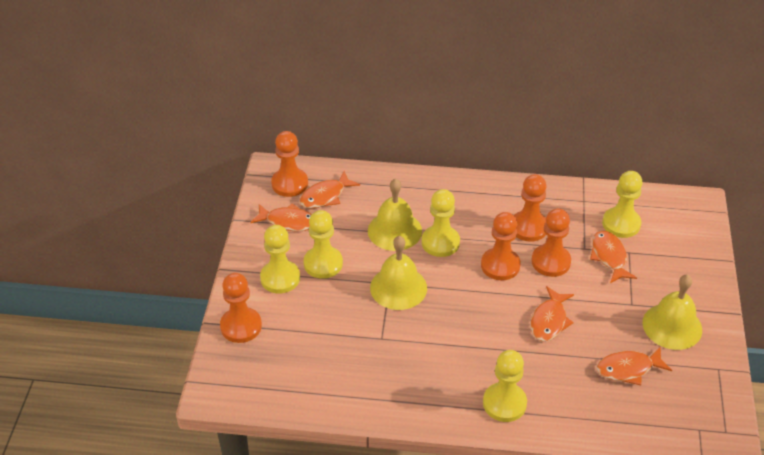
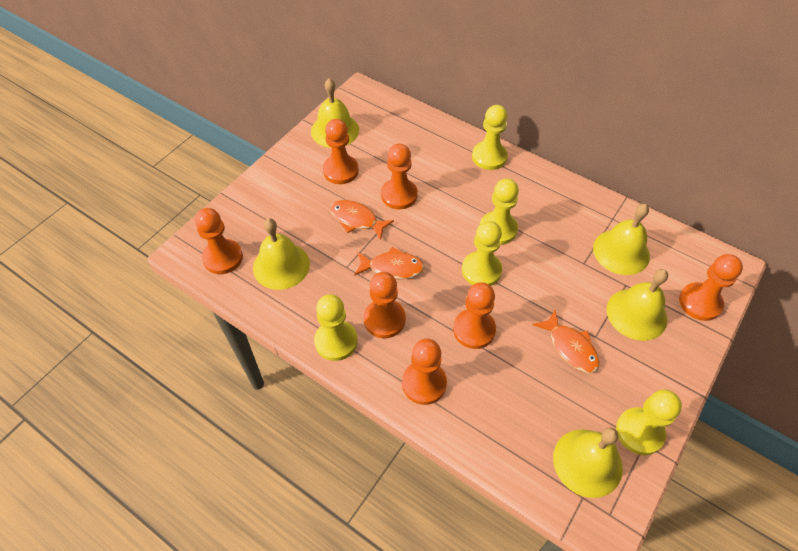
orange fish: [250,203,312,231] [300,171,360,208] [530,286,574,342] [590,231,637,283] [596,347,672,385] = 5 -> [330,200,394,240] [354,247,424,279] [533,310,600,373] = 3
orange pawn: [220,273,262,343] [271,131,308,197] [481,212,521,280] [514,174,546,242] [531,208,571,277] = 5 -> [195,208,243,274] [323,119,359,184] [364,272,406,338] [381,144,418,209] [402,339,447,405] [453,282,496,349] [679,254,743,321] = 7
yellow bell: [368,178,422,251] [370,236,427,310] [643,274,702,350] = 3 -> [253,218,310,290] [311,78,359,148] [553,428,623,498] [593,204,650,275] [606,269,668,341] = 5

